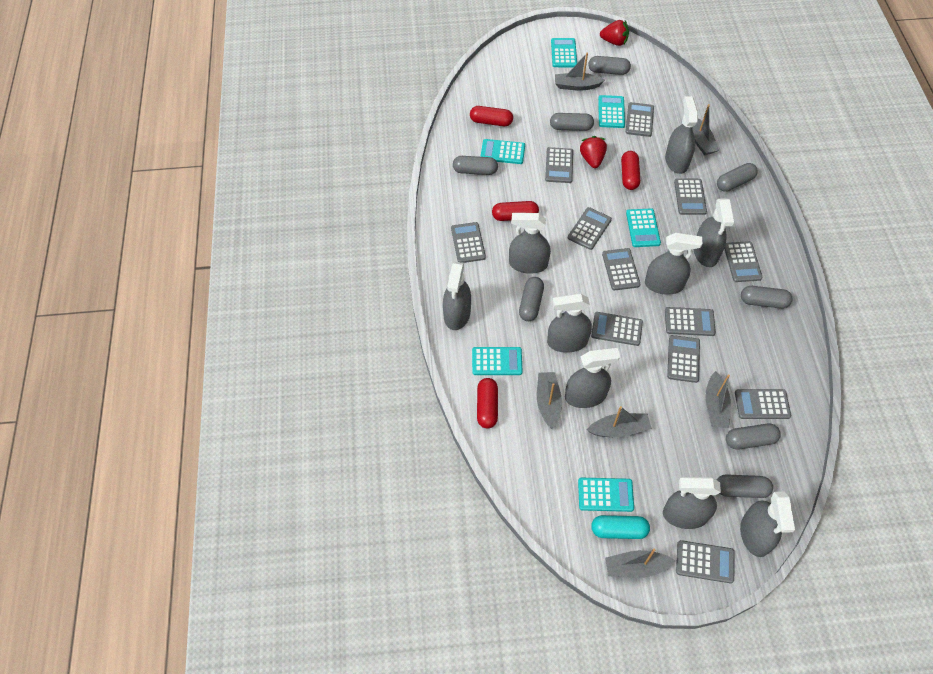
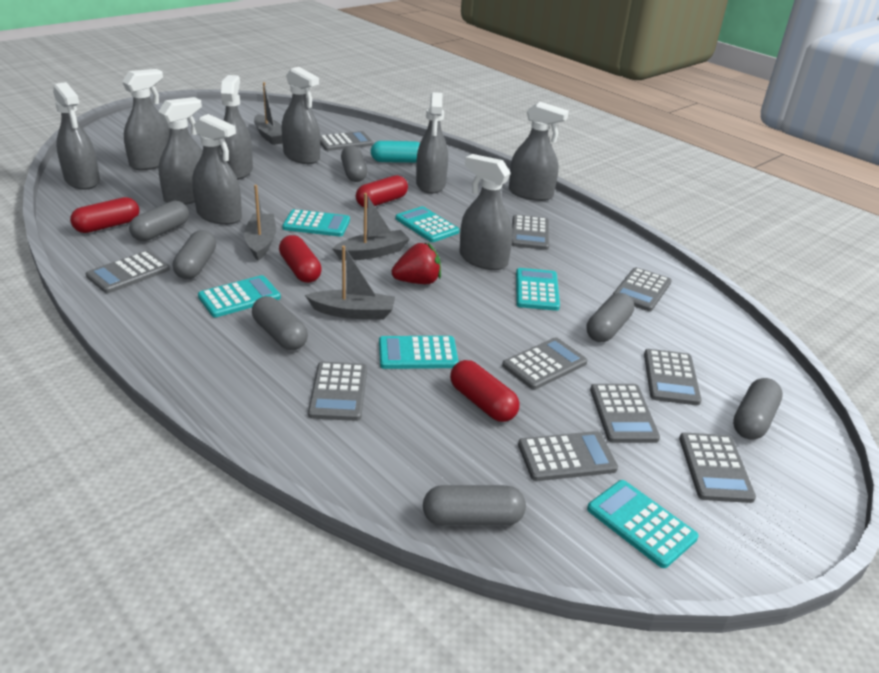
grey boat: [537,372,562,429] [555,53,605,91] [587,406,651,437] [605,549,675,578] [693,104,719,155] [705,371,731,428] = 6 -> [244,185,276,260] [254,82,283,145] [305,246,395,320] [332,193,410,260] = 4
grey calculator: [451,222,486,263] [545,147,573,183] [568,207,612,250] [591,312,643,346] [602,248,641,291] [626,102,654,137] [665,307,716,336] [667,335,700,383] [674,178,707,215] [676,540,735,583] [724,241,763,282] [735,389,791,419] = 12 -> [86,251,170,293] [308,362,367,421] [320,131,373,151] [502,337,587,390] [512,215,549,250] [518,431,618,481] [590,384,660,443] [613,267,672,311] [644,349,702,405] [679,432,756,503] = 10
grey capsule: [453,156,498,175] [519,277,544,321] [550,113,594,131] [588,56,631,75] [717,163,758,192] [717,474,773,498] [726,424,781,450] [741,286,793,309] = 8 -> [129,201,189,241] [173,230,216,279] [252,296,308,350] [341,146,368,182] [423,485,526,526] [587,293,635,342] [733,378,783,440] = 7
red strawberry: [580,136,607,168] [600,20,629,46] = 2 -> [392,243,441,284] = 1

